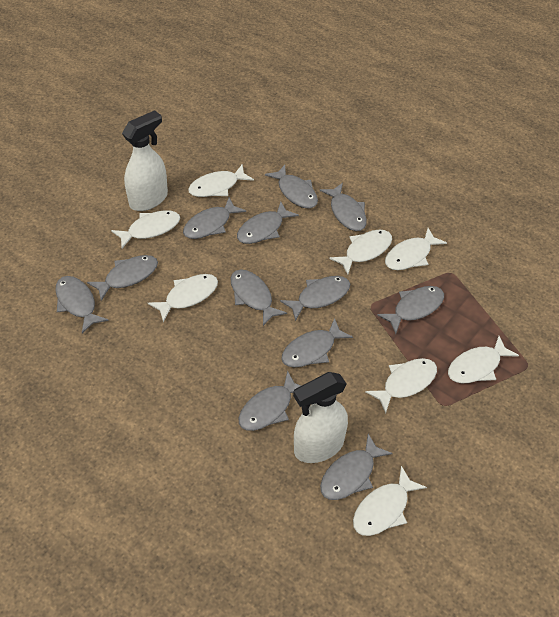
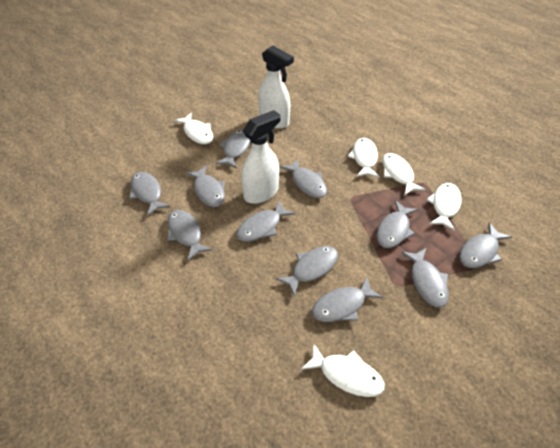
grey fish: [55,276,109,333] [87,255,158,301] [183,197,246,239] [230,269,287,326] [237,202,299,244] [239,370,301,431] [265,165,318,209] [280,276,350,321] [281,318,353,368] [320,183,367,231] [320,434,393,500] [377,286,444,334] = 12 -> [129,172,170,216] [167,210,212,261] [185,165,225,207] [215,130,251,168] [236,201,295,242] [276,246,338,297] [280,159,327,198] [312,277,383,322] [376,200,418,248] [401,248,449,308] [459,223,512,268] = 11
white fish: [111,210,180,248] [148,274,218,322] [188,165,254,197] [329,229,392,274] [353,466,427,536] [365,358,437,413] [385,228,447,270] [448,336,519,383] = 8 -> [174,113,213,144] [301,343,385,397] [347,138,379,177] [382,153,426,196] [426,183,462,231] = 5

